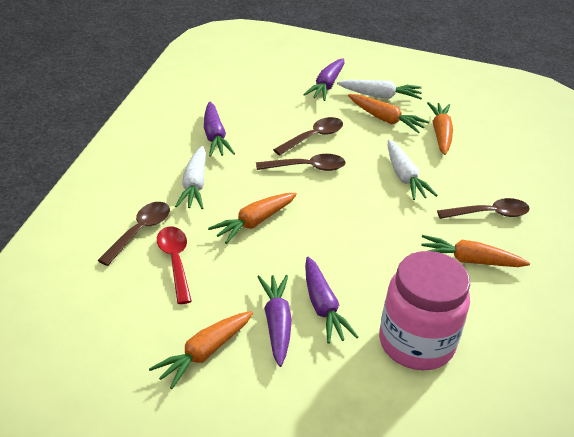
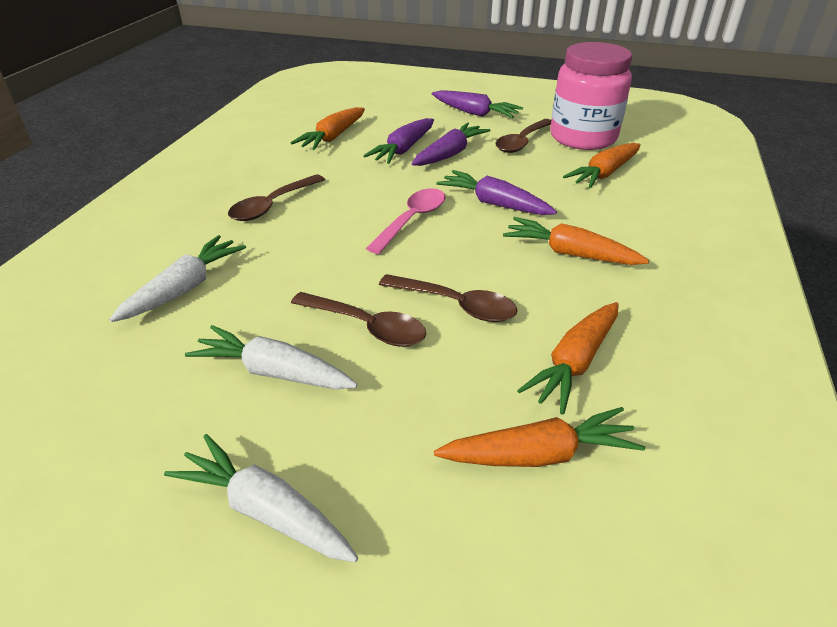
pink spoon: none = 0 -> [366,188,446,254] = 1
red spoon: [157,227,192,304] = 1 -> none = 0

